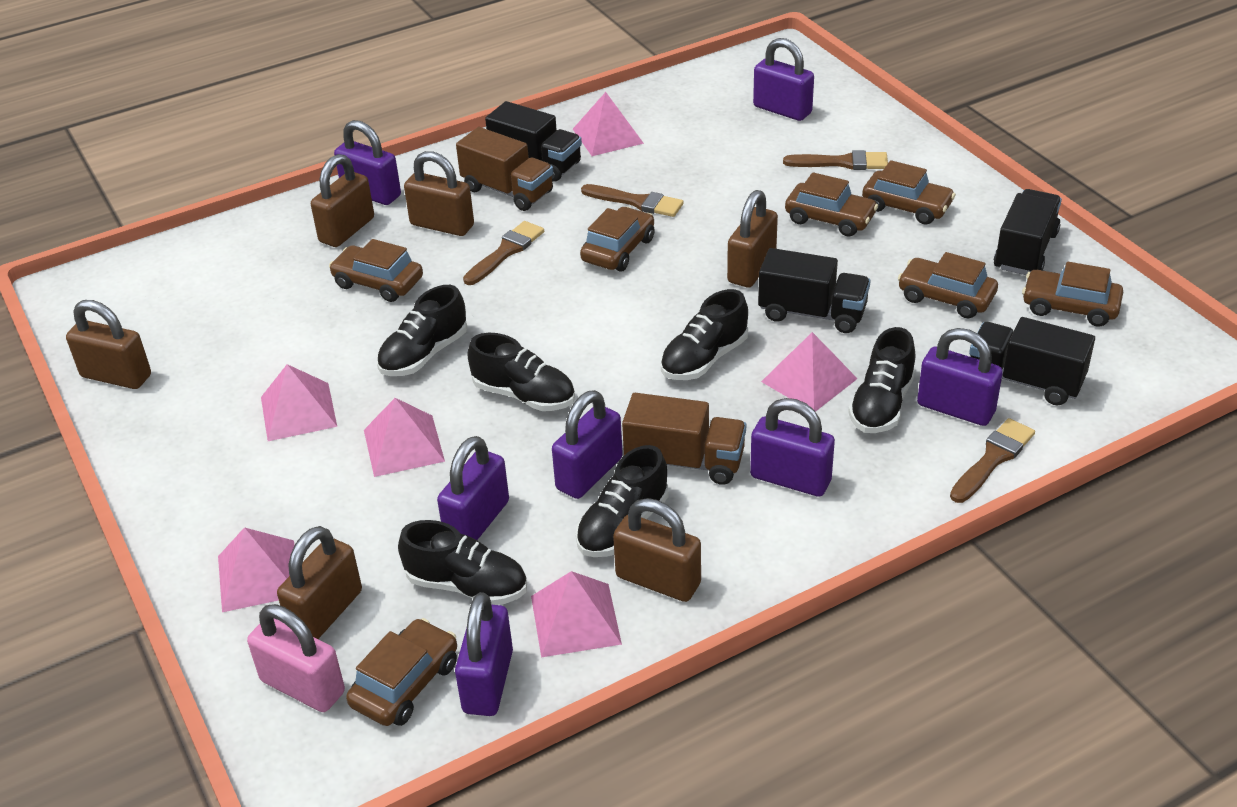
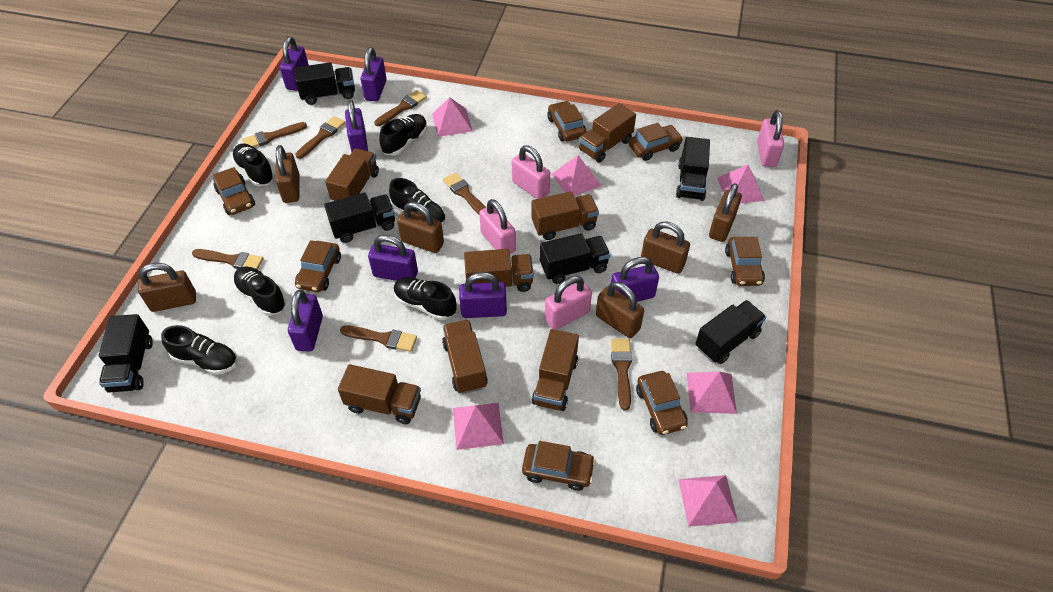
black truck: [485,101,582,182] [758,248,871,333] [969,317,1095,405] [994,189,1062,275] = 4 -> [99,314,153,393] [294,62,355,105] [324,193,395,243] [540,233,610,284] [676,137,710,201] [695,300,766,364] = 6
brown brush: [463,221,544,285] [581,184,683,217] [783,150,888,170] [950,418,1035,503] = 4 -> [192,249,263,270] [242,122,307,147] [296,116,345,159] [340,326,417,352] [374,90,427,126] [443,172,486,214] [611,339,632,410] = 7
brown truck: [456,127,553,211] [622,393,746,485] = 2 -> [325,148,379,201] [338,364,421,424] [442,320,488,394] [464,249,534,292] [531,191,599,240] [532,329,579,411] [579,103,636,163] = 7
pink padlock: [247,604,345,712] = 1 -> [479,199,516,254] [512,145,550,199] [545,276,592,330] [757,110,784,167] = 4

